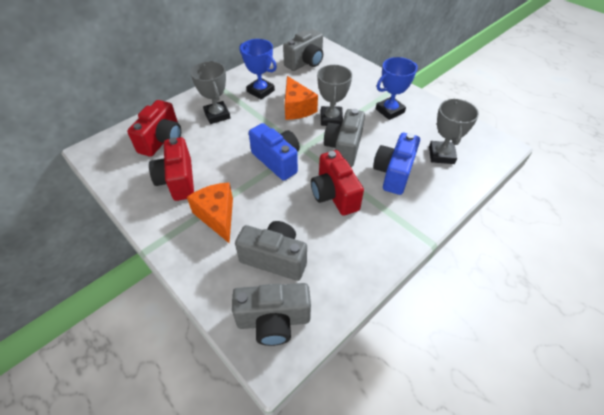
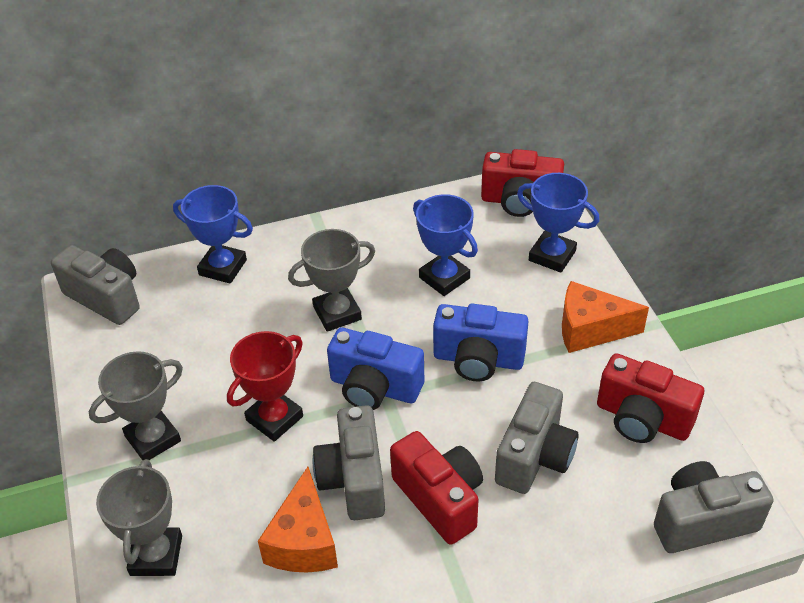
blue trophy: [240,39,277,99] [376,57,418,120] = 2 -> [173,185,253,284] [413,194,478,296] [517,173,600,273] = 3
red trophy: none = 0 -> [227,331,303,442] = 1

